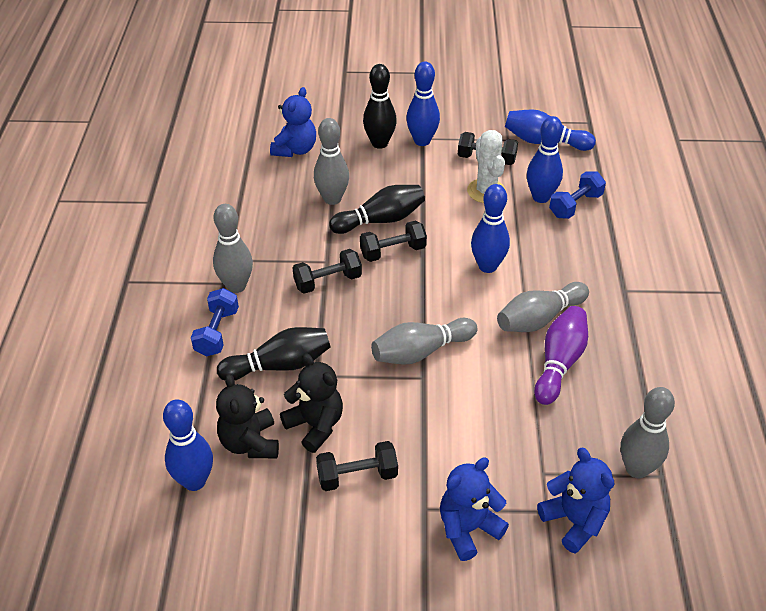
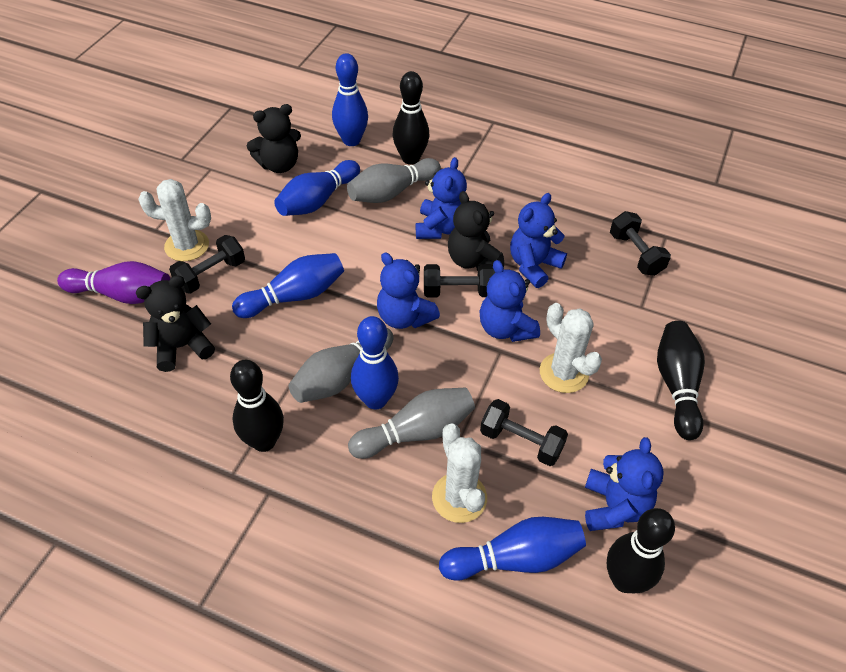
black bowling pin: [217,327,331,380] [329,185,425,234] [363,64,397,149] = 3 -> [230,360,284,452] [393,71,429,165] [607,508,675,594] [657,321,705,440] = 4
black teddy bear: [216,374,279,458] [280,353,343,453] = 2 -> [136,275,215,372] [247,104,301,173] [448,191,504,271] = 3
blue dumbbell: [191,288,239,356] [549,171,606,219] = 2 -> none = 0
blue teddy bear: [270,87,316,157] [440,458,509,561] [537,448,614,554] = 3 -> [377,252,440,329] [416,157,467,239] [479,260,540,342] [510,193,567,288] [585,437,664,531] = 5
grey bowling pin: [213,204,253,293] [314,118,349,205] [371,318,477,365] [497,282,589,332] [621,387,675,478] = 5 -> [289,327,394,403] [347,158,441,203] [348,387,475,459] = 3
white cactus: [467,130,506,203] = 1 -> [138,179,211,261] [432,423,487,523] [540,303,602,393] = 3

